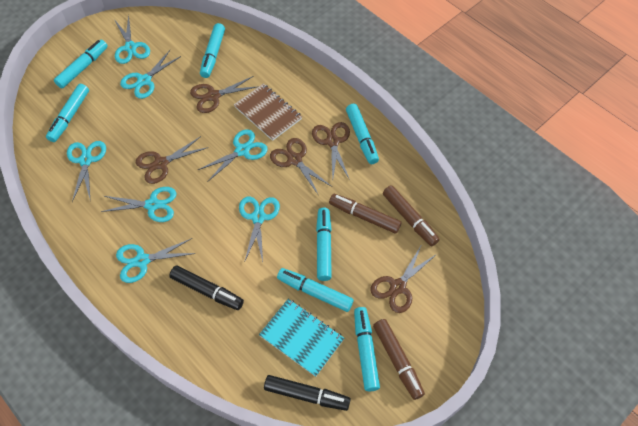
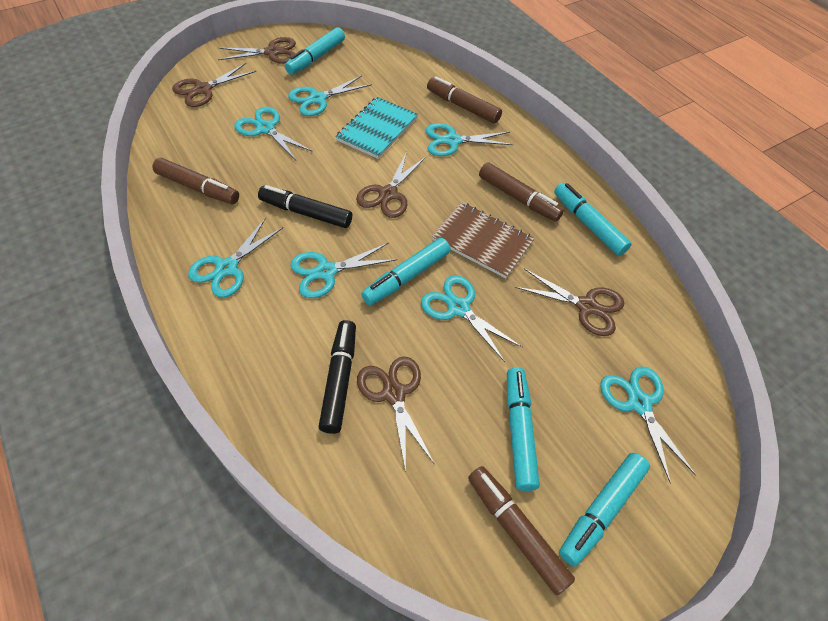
brown marker: [329,194,402,234] [373,319,425,400] [383,185,440,246] = 3 -> [152,158,239,204] [427,76,502,123] [468,466,575,595] [479,162,564,221] = 4
turquoise marker: [46,84,89,142] [54,39,108,88] [200,23,225,78] [277,268,354,312] [316,207,332,281] [346,104,379,164] [354,307,380,391] = 7 -> [285,27,345,75] [361,238,450,305] [507,367,540,491] [554,183,632,256] [559,453,650,567] = 5

